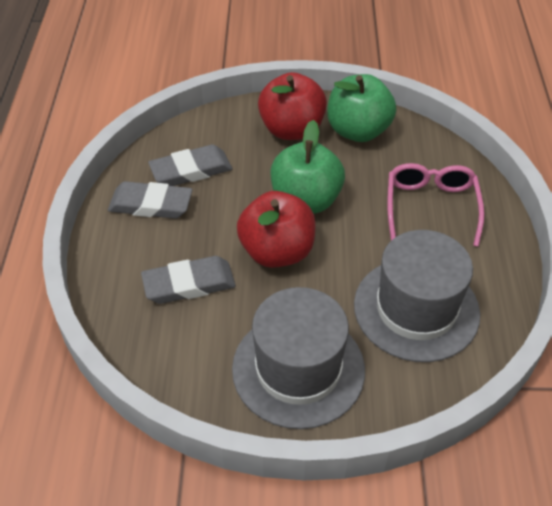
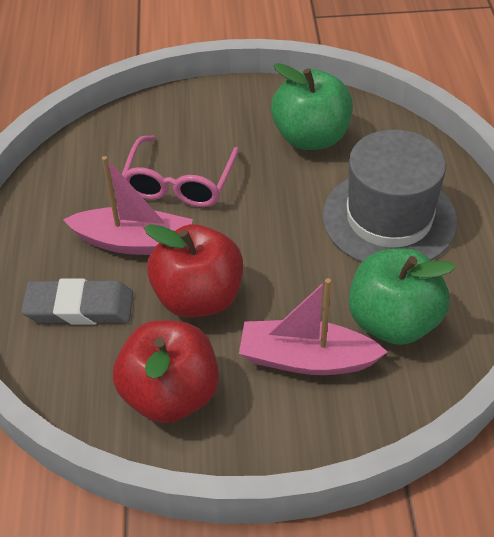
grey eraser: [108,181,193,219] [141,256,236,304] [148,144,232,186] = 3 -> [21,278,133,325] = 1
grey hat: [232,287,365,429] [354,230,480,362] = 2 -> [322,130,458,263] = 1
pink boat: none = 0 -> [63,156,193,255] [239,278,387,375] = 2

